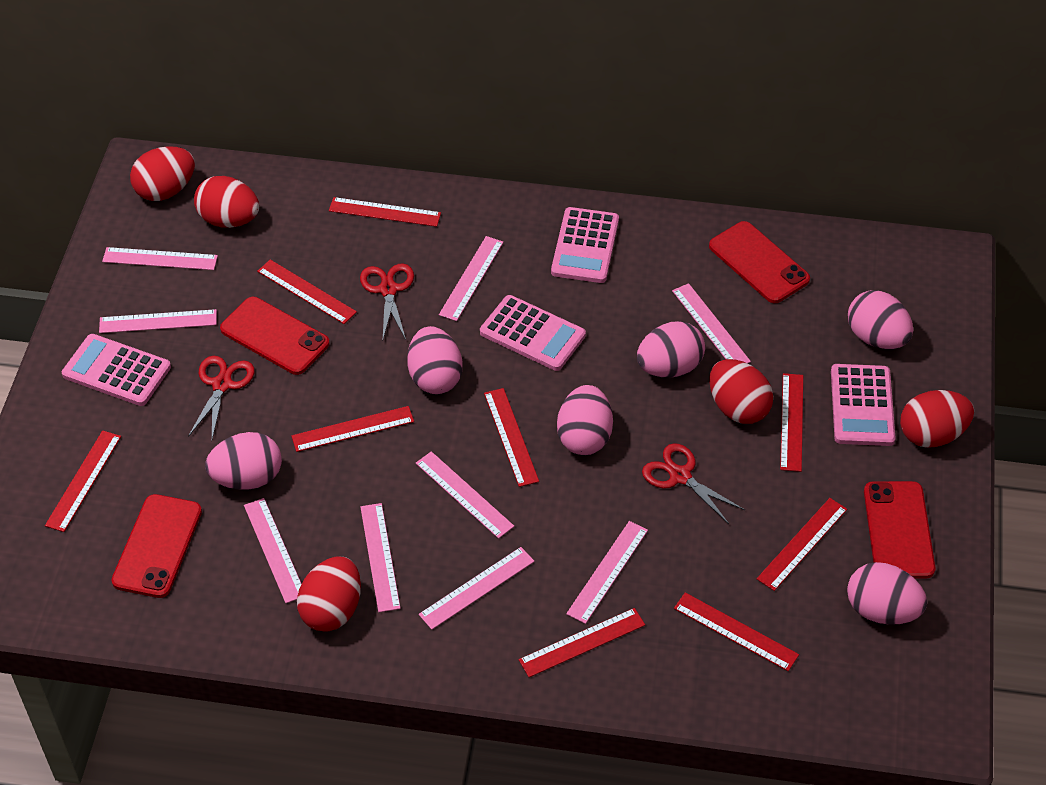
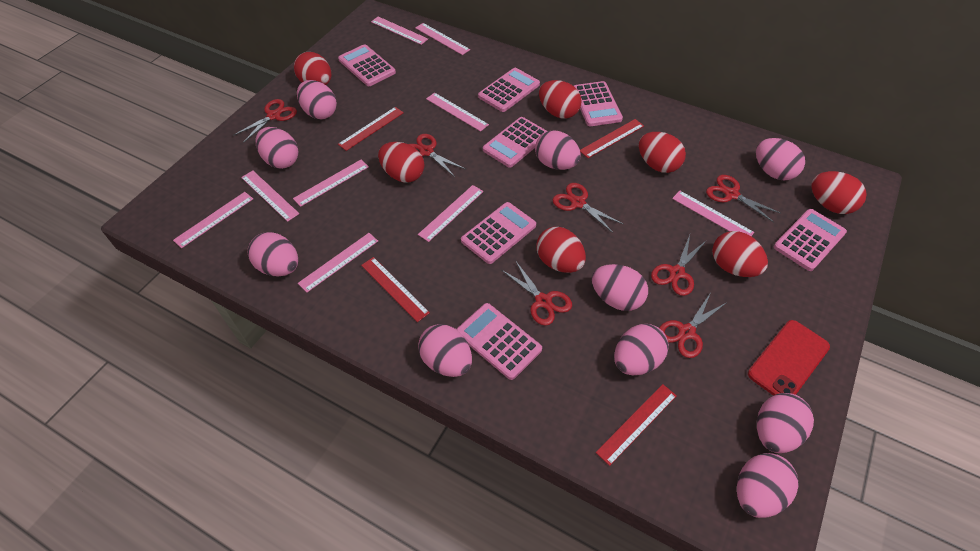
pink calculator: [62,334,171,406] [480,295,586,371] [551,207,619,283] [831,364,895,446] = 4 -> [338,44,396,86] [456,303,542,380] [461,202,536,264] [478,68,540,112] [483,117,547,167] [574,81,623,126] [774,209,847,271] = 7
pink egg: [205,432,282,490] [407,326,462,394] [557,385,613,455] [637,321,705,378] [847,562,927,625] [848,290,913,349] = 6 -> [247,232,298,277] [256,127,299,169] [297,80,337,120] [418,324,472,377] [535,130,581,170] [592,264,648,311] [614,324,669,375] [737,453,799,518] [756,138,805,181] [757,393,814,453] = 10
red egg: [130,146,195,201] [194,176,259,228] [297,556,361,632] [709,359,773,424] [900,390,974,448] = 5 -> [294,52,331,85] [378,142,424,182] [536,227,586,273] [539,80,582,119] [639,132,686,173] [712,231,768,277] [811,171,867,214] = 7
red phone: [111,494,202,598] [220,297,330,375] [709,221,810,303] [864,481,935,579] = 4 -> [748,320,830,396] = 1
red ruler: [45,430,121,532] [257,260,357,324] [291,406,414,452] [329,197,441,227] [484,388,539,487] [519,608,645,677] [674,592,799,671] [757,498,847,591] [780,373,803,472] = 9 -> [338,107,404,151] [361,257,430,322] [580,119,644,158] [596,384,677,466] = 4
red scissors: [188,356,255,439] [360,263,414,340] [642,443,745,524] = 3 -> [233,99,297,143] [409,134,465,177] [502,260,572,326] [553,183,623,233] [651,235,707,296] [659,294,727,358] [706,175,780,222] = 7

